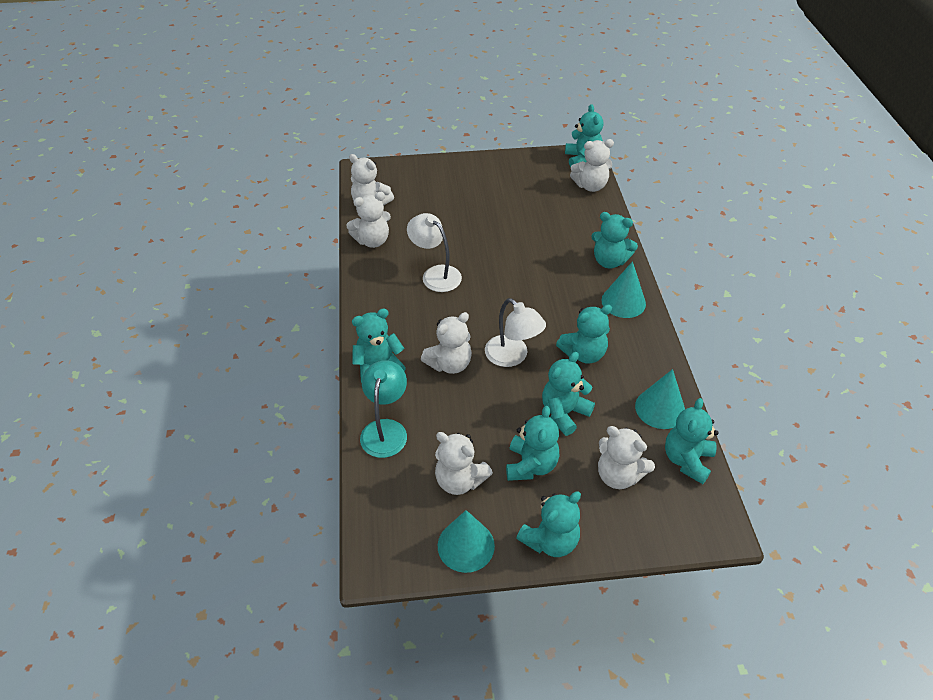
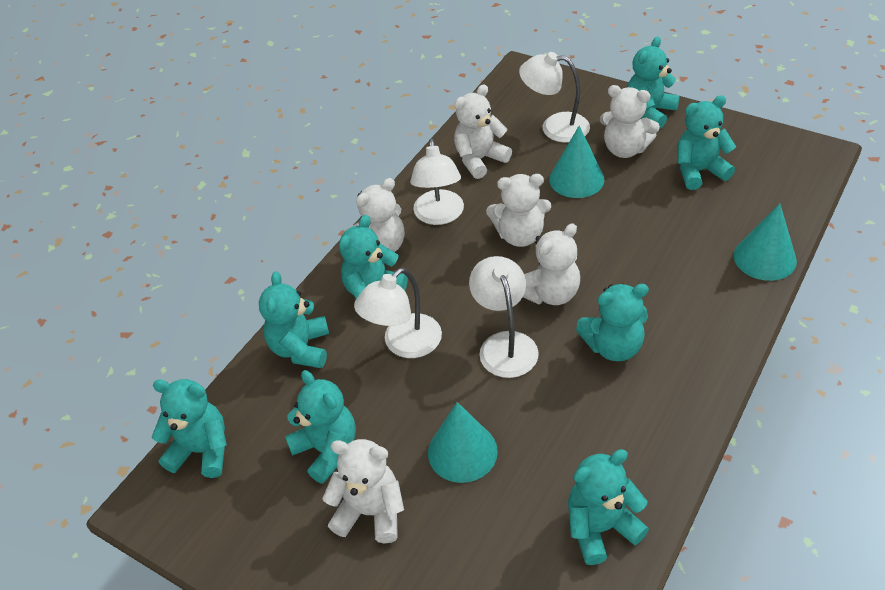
turquoise lamp: [360,360,407,458] = 1 -> none = 0
white lamp: [407,213,462,292] [485,298,546,367] = 2 -> [354,268,442,358] [410,138,464,225] [469,256,539,378] [519,52,590,143] = 4

